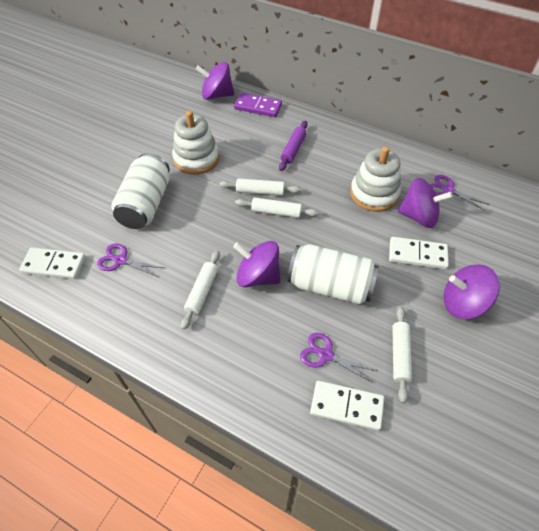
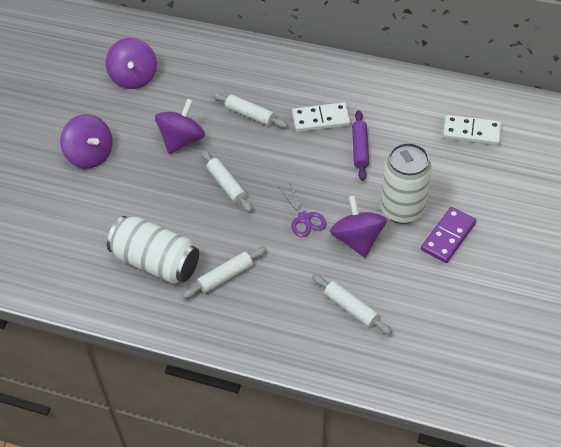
purple scissors: [97,244,164,277] [300,333,377,383] [430,175,490,211] = 3 -> [278,183,327,237] = 1
white domino: [19,248,86,279] [310,381,385,431] [389,237,449,269] = 3 -> [292,102,351,132] [443,115,502,145] = 2
white stacking toy: [172,111,219,175] [350,146,401,212] = 2 -> none = 0

